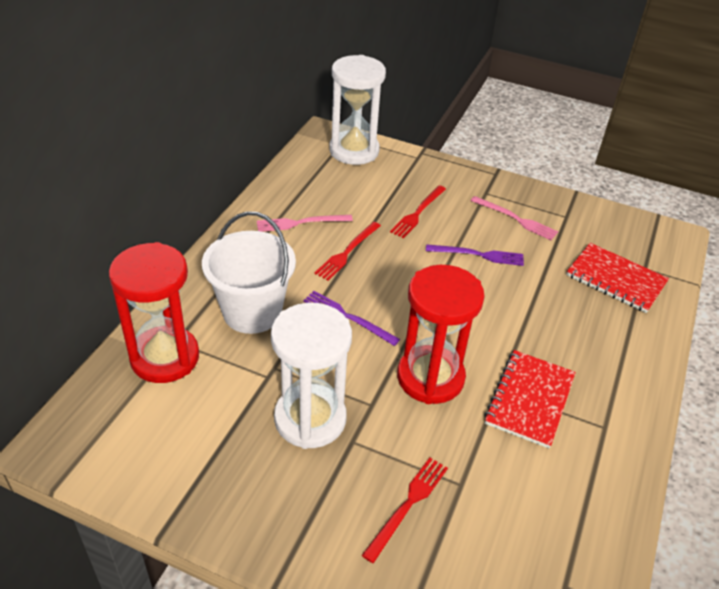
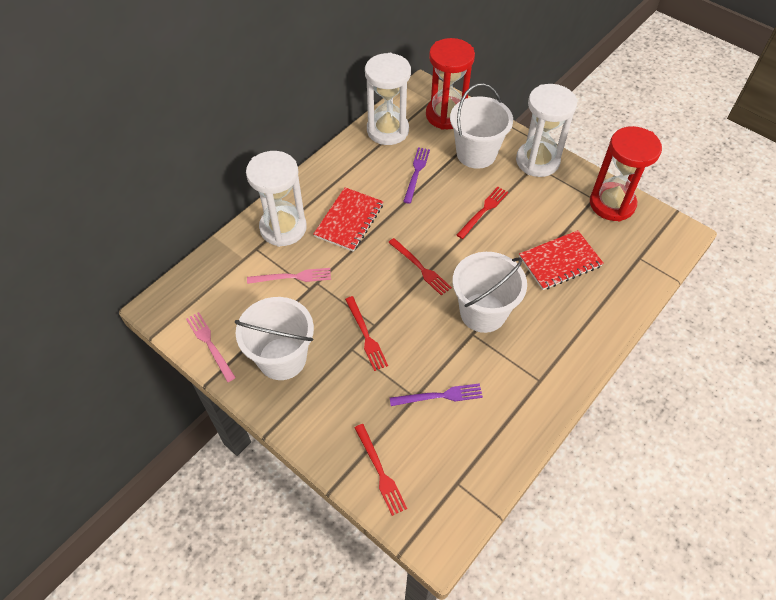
red fork: [314,222,381,281] [362,458,448,563] [390,185,446,238] = 3 -> [345,296,388,371] [354,424,407,516] [388,238,452,296] [457,187,508,239] = 4
white bucket: [202,211,296,334] = 1 -> [235,297,314,380] [450,83,513,169] [453,252,527,333] = 3
white hourglass: [271,303,352,449] [329,55,386,165] = 2 -> [246,151,307,247] [365,53,411,145] [516,84,577,177] = 3

